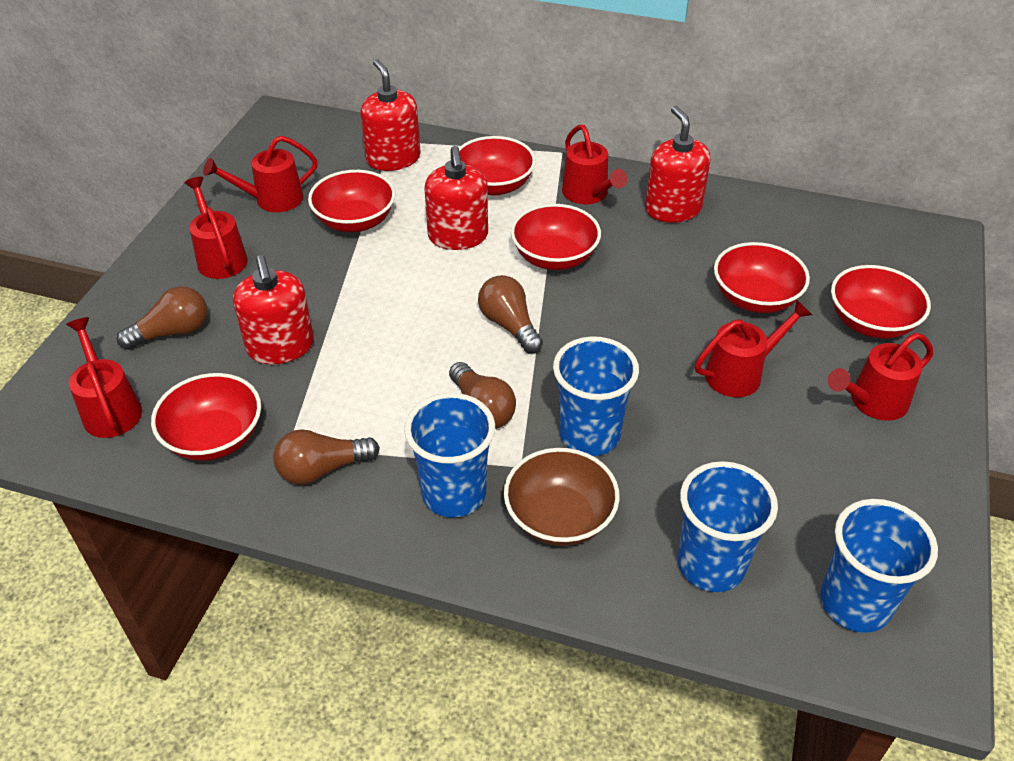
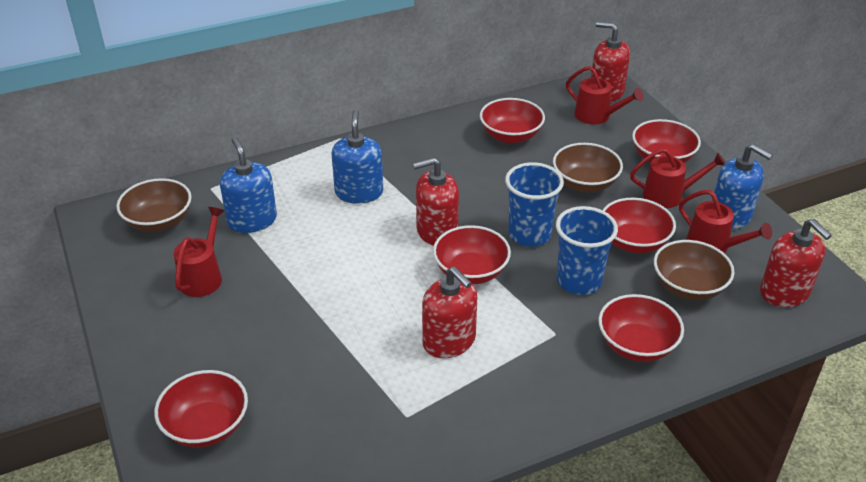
blue cup: [404,393,495,517] [553,336,639,456] [678,461,778,592] [820,499,938,633] = 4 -> [505,162,564,247] [556,206,618,295] = 2
blue soap dispenser: none = 0 -> [220,137,277,233] [331,110,383,204] [712,144,773,230] = 3
brown bowl: [504,448,620,546] = 1 -> [116,178,192,232] [553,143,623,192] [654,240,735,300] = 3
brown light bulb: [117,286,207,350] [273,429,380,485] [449,362,516,429] [478,275,543,353] = 4 -> none = 0
red watering can: [66,317,142,438] [184,177,248,279] [203,136,318,212] [562,125,627,204] [695,300,812,397] [828,333,933,421] = 6 -> [174,207,225,297] [566,66,644,124] [630,148,725,208] [679,190,772,253] = 4

